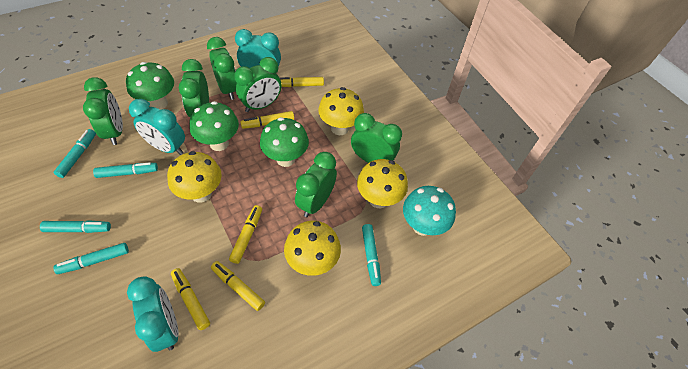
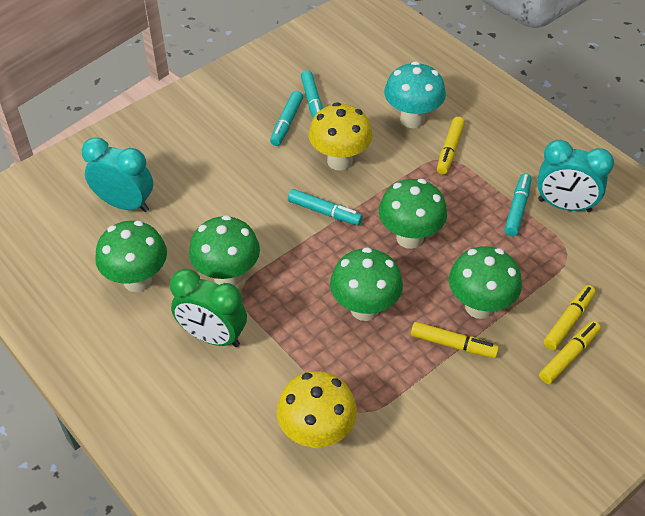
green clock: [83,77,123,145] [179,59,209,117] [207,37,236,100] [234,57,282,112] [295,152,337,217] [351,113,402,163] = 6 -> [170,269,247,347] = 1
green mushroom: [126,62,174,110] [189,101,239,151] [260,117,309,167] = 3 -> [95,221,167,292] [189,215,260,286] [330,247,403,321] [379,179,447,249] [449,246,522,319] = 5
turquoise clock: [127,276,179,352] [129,99,185,155] [235,29,281,74] = 3 -> [82,137,153,212] [537,140,614,212] = 2
turquoise marker: [40,220,111,233] [53,243,129,274] [54,129,96,178] [93,162,158,178] [362,224,381,286] = 5 -> [270,91,303,146] [288,189,363,225] [301,70,323,118] [505,173,531,236] = 4
yellow marker: [171,268,210,330] [211,261,265,311] [229,205,262,264] [240,111,294,129] [280,77,324,87] = 5 -> [411,322,499,358] [437,117,465,174] [539,321,601,384] [543,285,596,350] = 4
yellow mushroom: [167,151,222,203] [284,221,341,276] [318,87,364,135] [357,159,408,208] = 4 -> [277,371,357,448] [309,102,373,171] = 2

